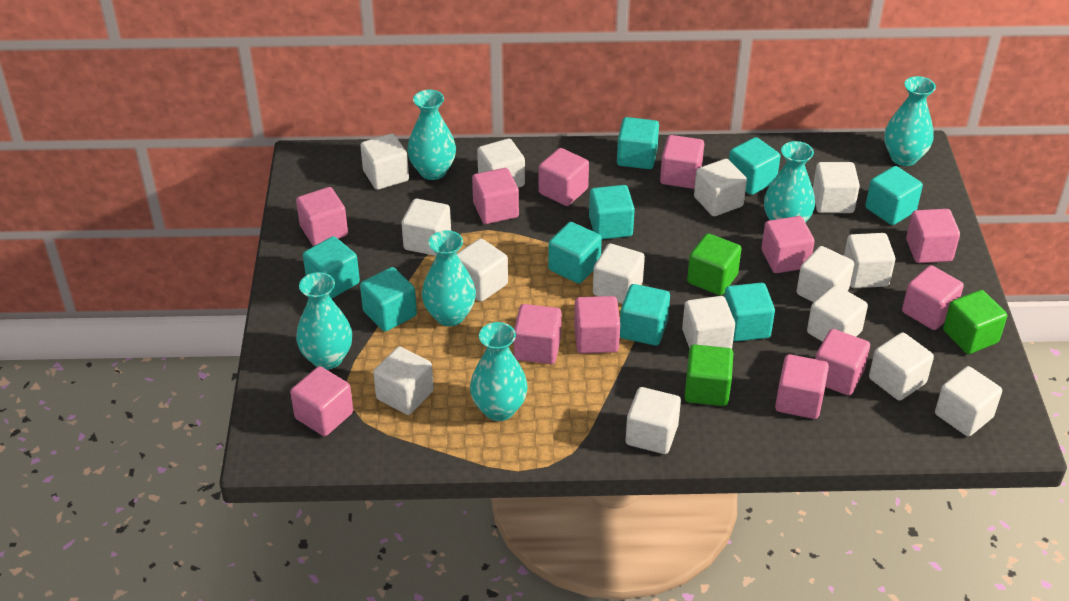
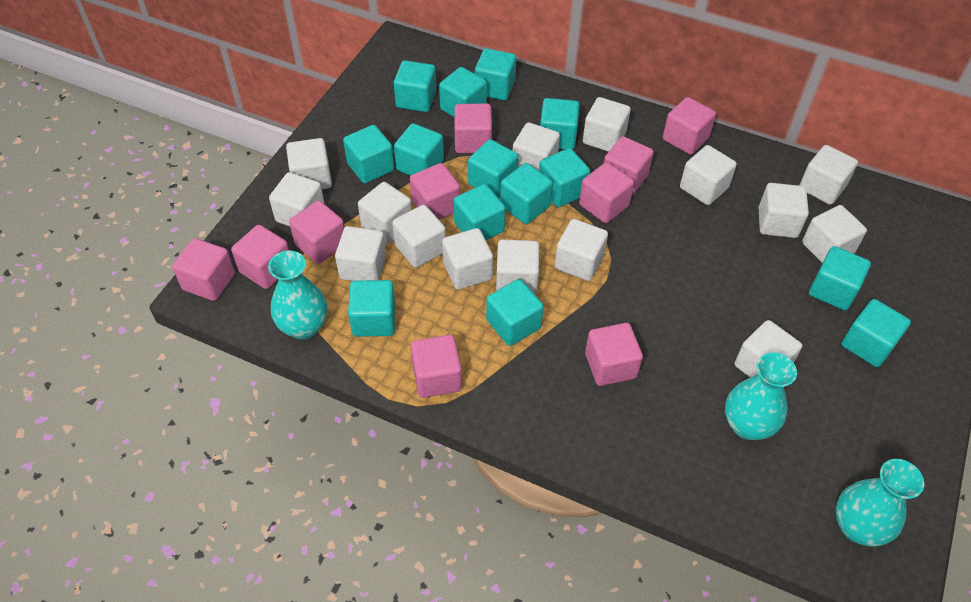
green cube: [684,344,733,406] [687,233,742,295] [943,290,1007,354] = 3 -> none = 0
pink cube: [290,366,353,436] [296,187,348,246] [472,168,519,224] [514,304,562,364] [538,148,589,206] [574,296,620,354] [660,135,704,189] [761,216,815,273] [775,354,829,419] [815,329,870,396] [902,265,964,330] [906,209,960,263] = 12 -> [172,238,235,301] [231,225,289,289] [289,200,345,264] [410,163,460,219] [411,335,462,398] [454,104,492,153] [579,162,634,223] [585,323,643,386] [604,136,654,195] [663,97,716,155] = 10
turquoise cube: [303,236,360,299] [360,267,417,332] [548,222,602,284] [589,185,635,239] [617,117,659,169] [620,284,670,346] [724,283,775,342] [729,137,781,195] [865,166,923,225] = 9 -> [343,125,395,183] [348,280,396,337] [394,60,437,112] [394,123,444,176] [439,67,487,117] [453,184,506,240] [468,139,519,198] [475,48,517,100] [486,279,544,346] [500,163,553,224] [539,148,590,207] [540,98,580,150] [809,246,871,310] [842,299,911,367] = 14
turquoise vase: [296,272,352,370] [407,90,456,180] [422,230,476,326] [470,322,528,421] [764,141,815,223] [884,76,936,166] = 6 -> [268,250,327,340] [725,352,797,440] [836,459,924,547] = 3

